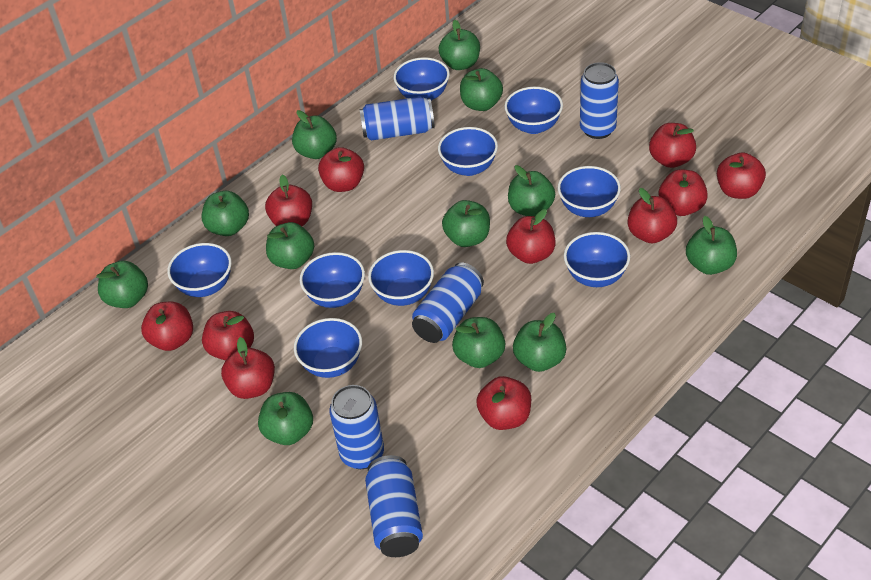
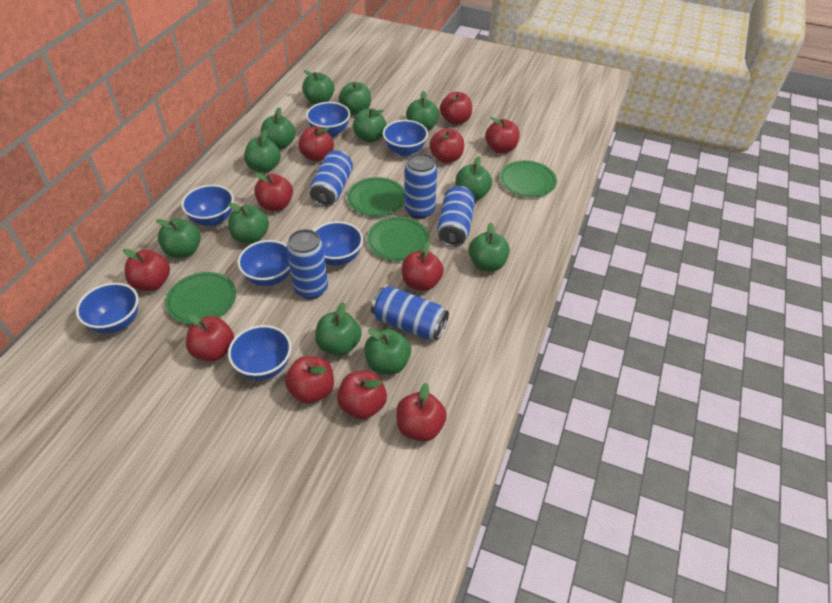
blue bowl: [167,243,232,297] [294,318,362,378] [300,252,365,308] [368,250,434,306] [394,57,450,100] [438,127,498,176] [504,87,563,134] [558,166,621,217] [564,232,630,287] = 9 -> [76,283,139,333] [181,185,234,226] [228,325,291,380] [237,240,290,286] [306,102,350,137] [314,221,363,266] [383,120,428,156] = 7
green plate: none = 0 -> [165,272,236,324] [347,177,405,216] [367,217,430,261] [499,160,557,197] = 4

